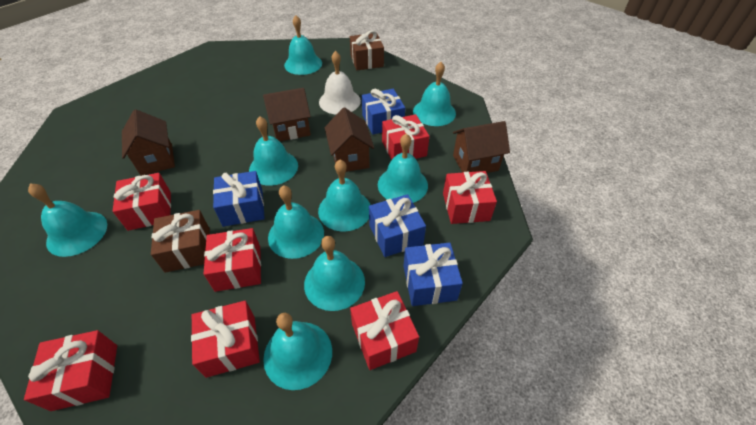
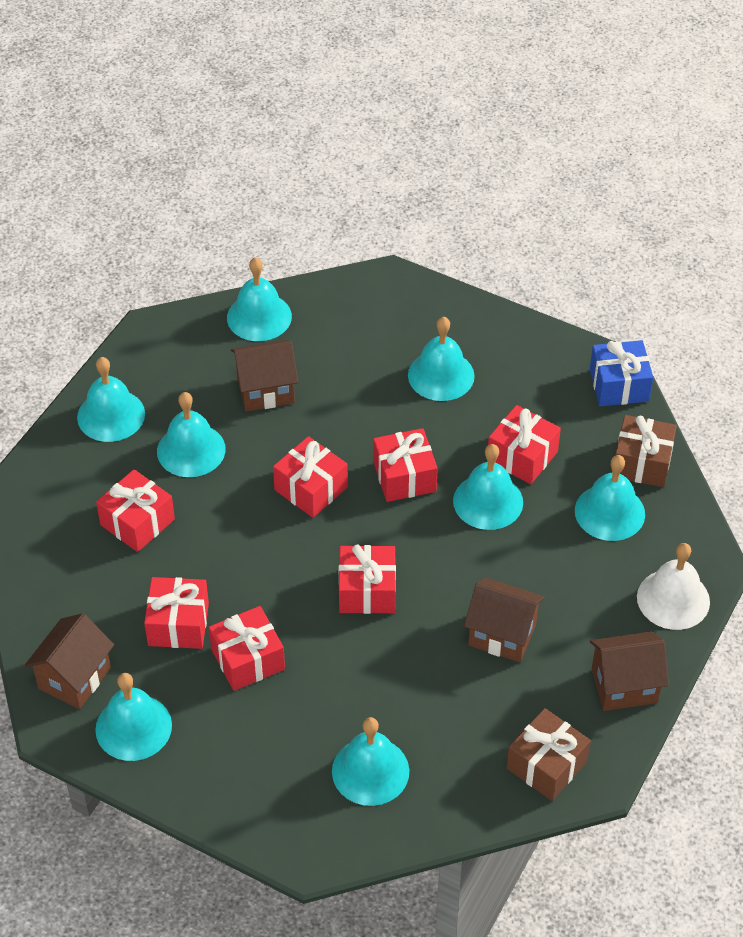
blue gift: [213,171,265,227] [362,89,405,135] [369,194,426,257] [404,242,463,306] = 4 -> [590,340,653,406] = 1
turquoise bell: [28,184,107,257] [249,116,298,186] [263,313,332,390] [268,185,324,259] [284,15,322,75] [304,236,365,311] [318,160,370,231] [378,134,428,203] [413,62,456,126] = 9 -> [77,357,145,442] [95,673,172,761] [157,392,226,477] [227,257,292,341] [332,717,409,806] [408,317,475,401] [453,444,523,530] [575,455,645,541] = 8

